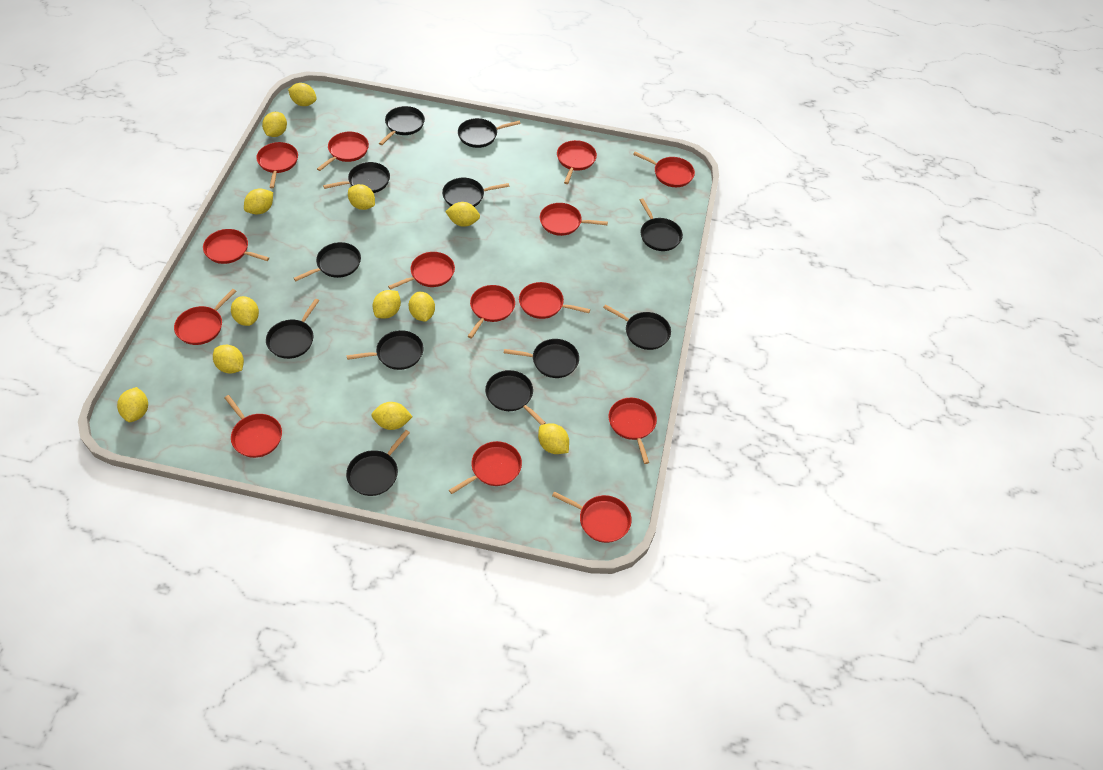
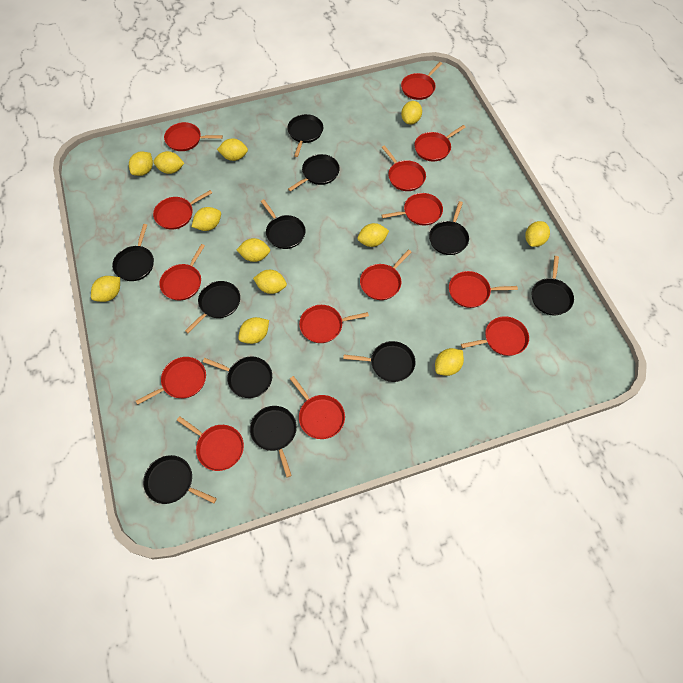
black pan: [266,299,319,359] [294,242,361,281] [323,162,390,193] [346,330,424,370] [346,430,410,496] [379,106,425,145] [442,178,509,207] [458,118,521,148] [485,370,546,425] [504,339,579,378] [603,304,671,350] [640,198,683,251] = 12 -> [112,224,154,281] [143,455,217,504] [185,281,240,333] [203,356,272,398] [250,406,297,477] [261,199,306,249] [287,114,323,157] [288,154,340,191] [343,341,416,382] [429,201,469,255] [532,256,574,315] = 11

